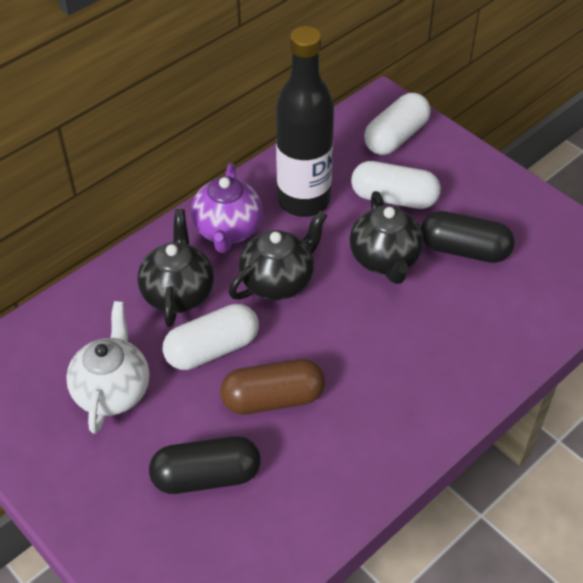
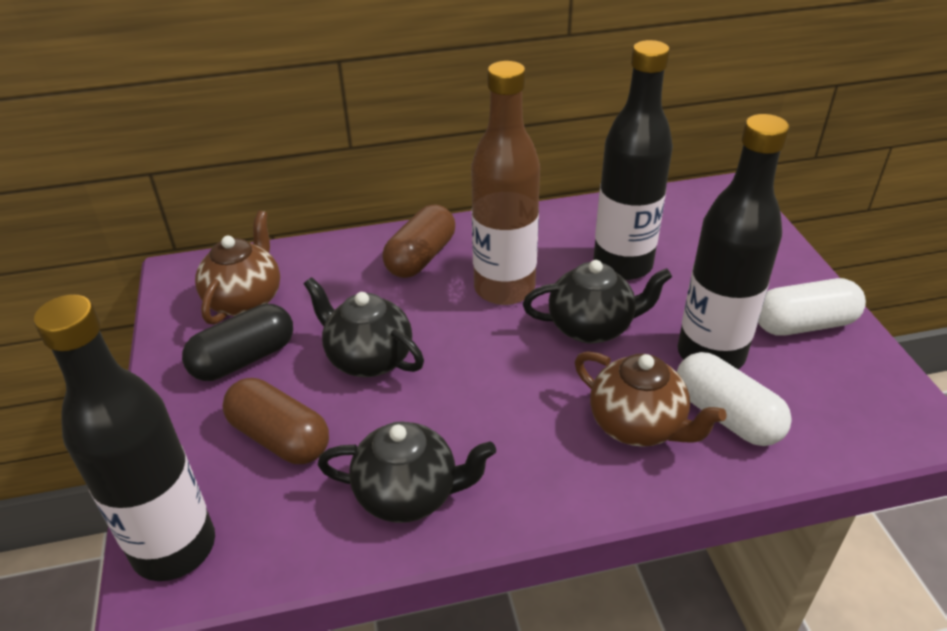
black bottle: [276,26,334,217] = 1 -> [34,294,215,581] [593,40,673,280] [678,114,790,369] = 3
black capsule: [149,436,261,494] [421,211,515,263] = 2 -> [182,304,293,381] = 1
brown bottle: none = 0 -> [471,61,540,305] = 1
brown capsule: [220,359,325,414] = 1 -> [222,378,329,464] [382,204,455,278] = 2
brown teapot: none = 0 -> [195,211,280,325] [575,351,727,447] = 2
purple teapot: [191,163,263,253] = 1 -> none = 0
white capsule: [163,304,259,370] [351,161,441,209] [364,93,431,155] = 3 -> [677,352,792,446] [758,278,866,336] = 2
white teapot: [66,301,149,434] = 1 -> none = 0

